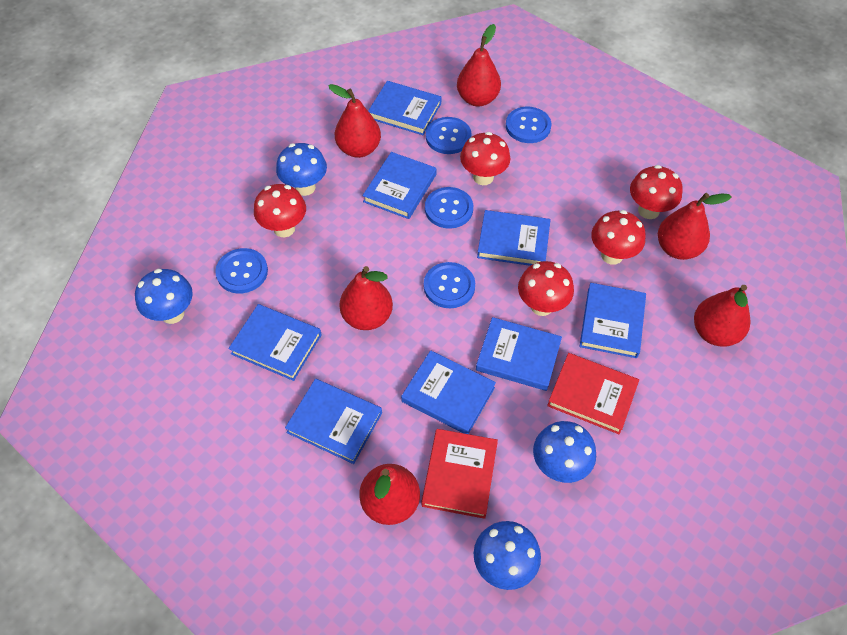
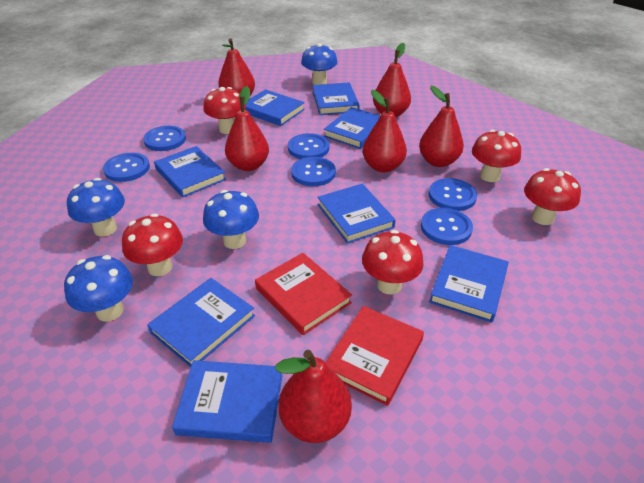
blue button: [215,248,268,294] [424,262,475,308] [425,187,473,229] [426,117,472,154] [506,107,551,143] = 5 -> [103,153,150,182] [143,126,186,151] [288,133,329,159] [291,157,336,186] [421,208,473,245] [429,178,477,211] = 6

